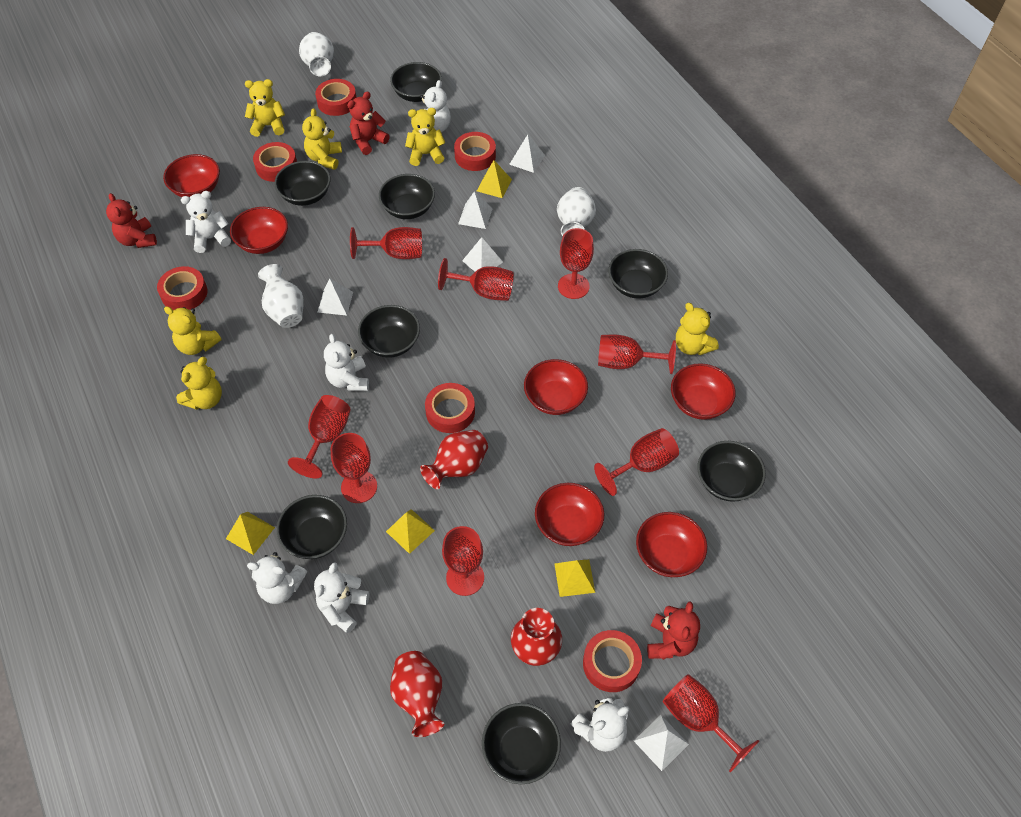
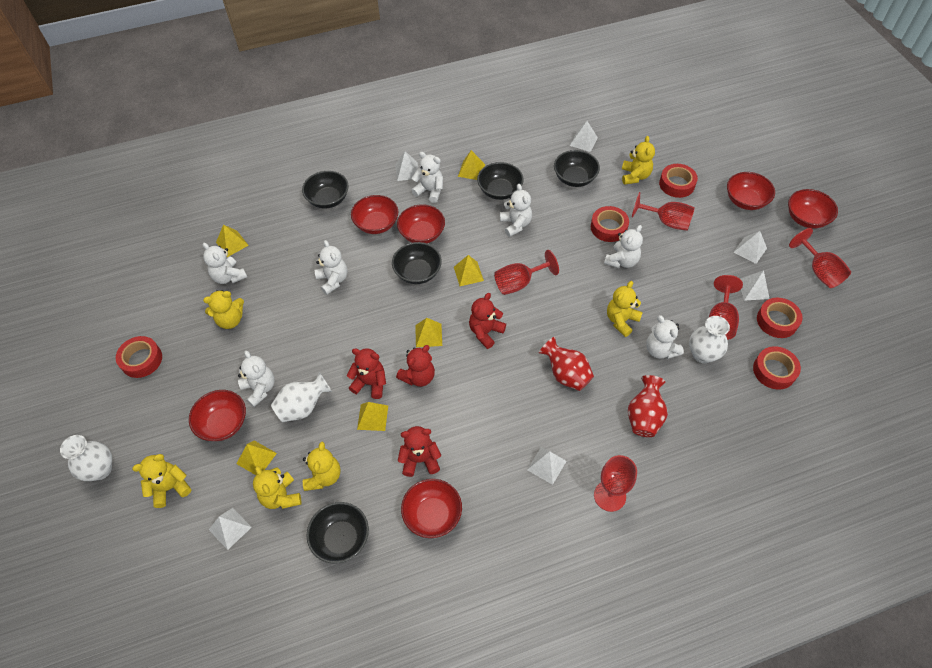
black bowl: [274,161,331,206] [277,495,347,559] [358,305,420,358] [379,174,435,219] [390,62,442,102] [482,703,561,784] [608,249,668,299] [698,441,766,502] = 8 -> [302,171,349,208] [306,502,369,564] [392,242,442,284] [477,162,524,200] [554,150,600,187] = 5
red goblet: [288,395,351,479] [331,433,377,503] [350,227,422,259] [438,258,514,301] [442,526,484,596] [558,228,594,299] [594,428,679,496] [598,335,676,374] [662,674,759,773] = 9 -> [494,250,559,295] [594,455,637,512] [632,192,695,231] [709,275,743,340] [789,228,851,288] = 5
red tape: [157,266,207,310] [253,142,297,182] [315,79,357,116] [425,383,475,433] [454,132,496,171] [583,630,642,692] = 6 -> [116,336,162,378] [591,206,629,242] [659,164,698,198] [753,347,801,390] [757,298,803,338] = 5
red teddy bear: [106,193,157,248] [347,91,390,155] [647,601,700,660] = 3 -> [347,348,386,399] [396,345,435,387] [398,426,441,477] [469,293,506,349] = 4
red vase: [390,651,444,737] [420,430,488,489] [511,608,562,666] = 3 -> [539,337,594,391] [628,375,668,437] = 2
white pyramid: [317,278,353,315] [458,191,493,229] [462,237,503,272] [509,134,545,173] [634,715,689,771] = 5 -> [209,508,252,550] [395,151,418,181] [527,447,566,485] [570,121,598,152] [734,231,767,264] [741,270,770,301] = 6
white teddy bear: [181,191,231,253] [247,552,307,604] [314,562,370,633] [324,334,369,391] [420,80,451,132] [570,698,630,752] = 6 -> [203,243,247,284] [238,351,275,407] [314,240,347,295] [411,152,443,203] [500,184,532,237] [604,225,643,268] [646,315,684,359] = 7
yellow pyramid: [226,512,275,555] [386,509,435,554] [477,160,512,198] [554,560,595,597] = 4 -> [216,224,249,257] [236,441,277,475] [357,402,388,431] [415,318,442,347] [454,255,484,286] [458,150,485,180] = 6

